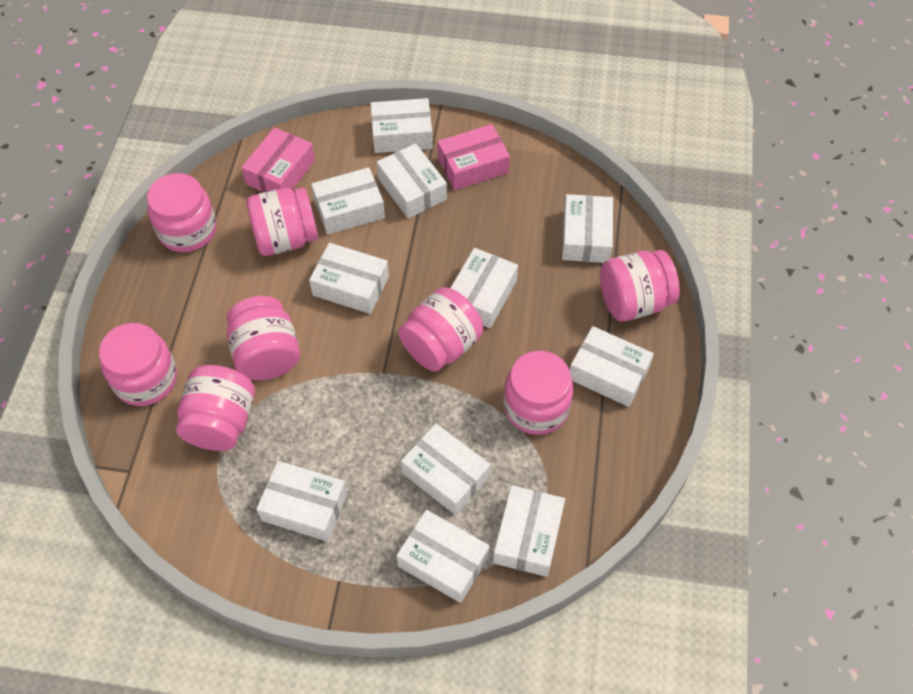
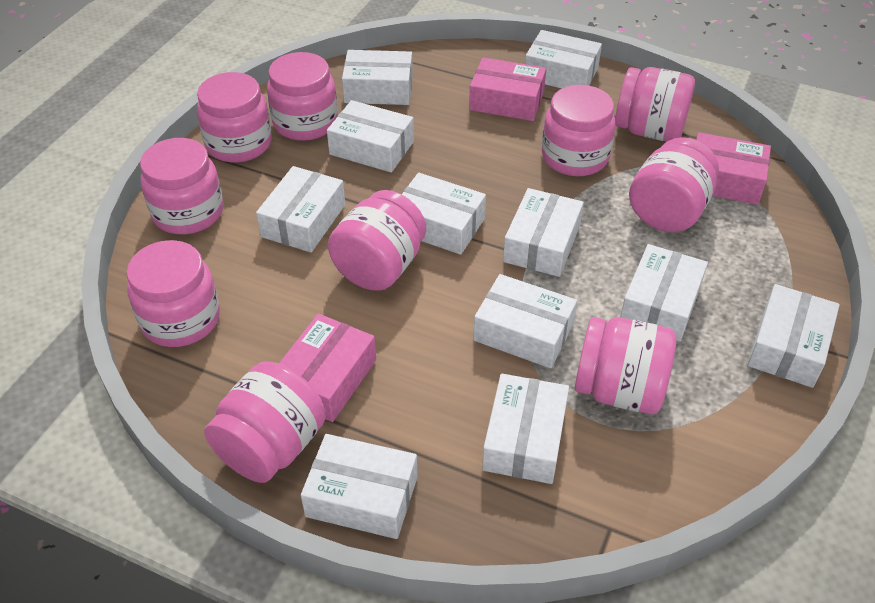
pink box: [241,127,315,192] [438,124,510,190] = 2 -> [279,314,376,422] [469,57,546,121] [696,132,771,205] = 3
pink jar: [99,323,177,406] [147,173,217,252] [176,365,255,451] [227,296,300,380] [246,188,318,256] [399,287,483,372] [504,351,574,435] [600,250,680,322] = 8 -> [127,240,220,347] [140,138,223,234] [197,72,272,163] [204,362,326,483] [267,52,338,141] [328,190,426,291] [542,85,616,176] [575,317,676,414] [615,67,695,141] [629,137,719,232] = 10

